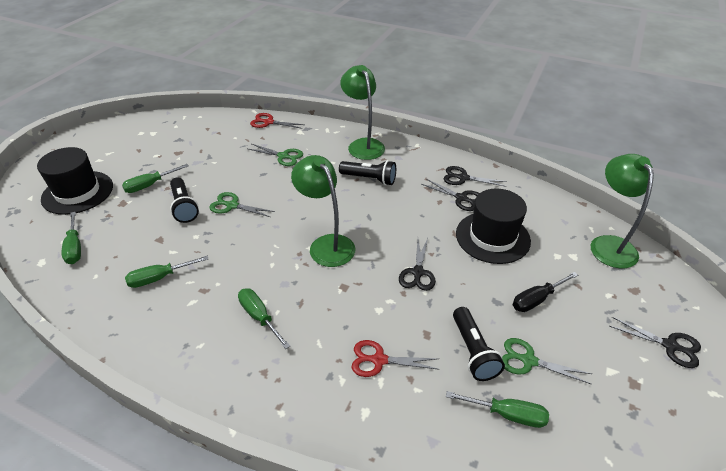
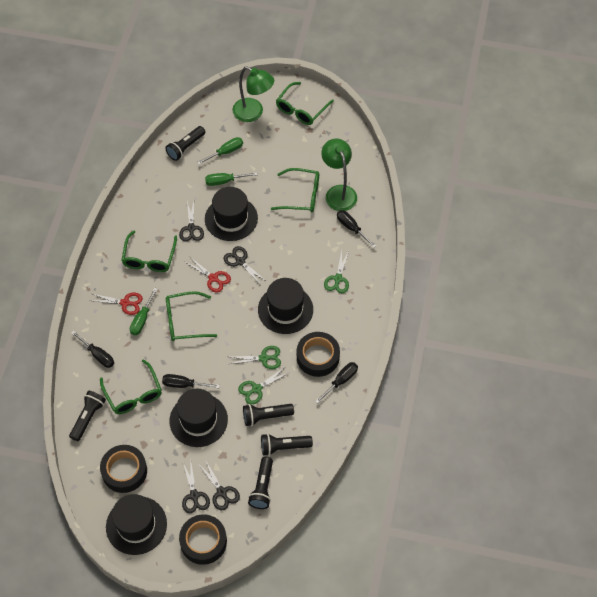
black flashlight: [170,177,199,223] [339,160,396,185] [453,307,505,381] = 3 -> [69,391,106,441] [165,126,205,161] [243,404,294,426] [248,457,273,509] [261,433,313,456] = 5
black hat: [37,147,113,215] [456,189,531,264] = 2 -> [106,494,167,555] [170,389,228,447] [205,187,258,241] [258,278,313,334] = 4
black screwdriver: [513,272,578,312] = 1 -> [71,331,114,368] [162,374,220,388] [315,362,358,403] [337,210,376,248] = 4
black tape: none = 0 -> [100,445,147,493] [179,514,227,565] [297,332,340,377] = 3
green glasses: none = 0 -> [100,359,162,414] [121,230,177,272] [166,291,217,341] [271,168,319,212] [276,82,334,125] = 5
green lamp: [291,155,355,267] [340,65,385,160] [591,154,654,268] = 3 -> [232,66,274,122] [321,138,357,211] = 2
green screwdriver: [62,212,81,264] [122,164,189,193] [125,256,208,288] [238,288,290,349] [446,391,549,428] = 5 -> [130,288,158,335] [197,137,243,165] [205,172,257,186] = 3

